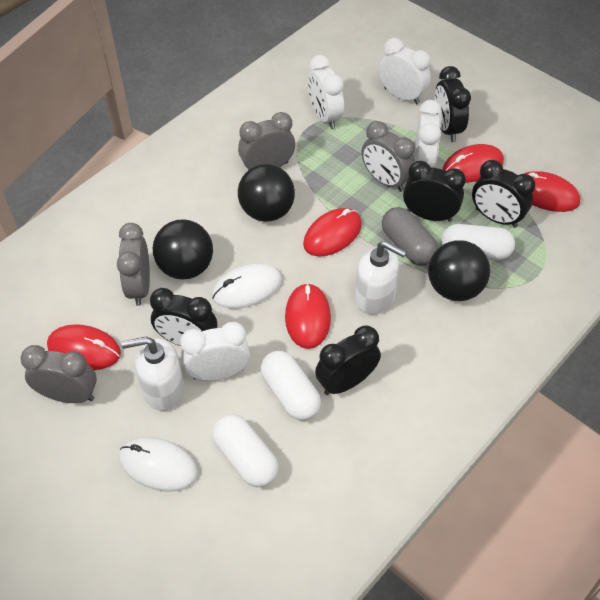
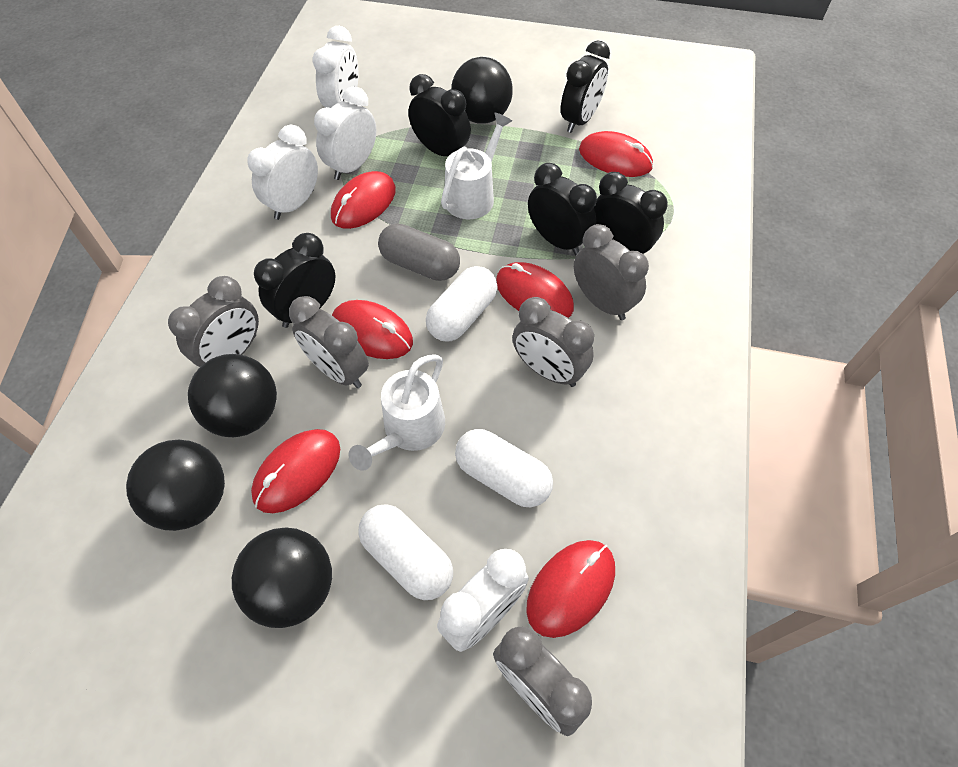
black ball: [153,219,213,280] [238,164,295,222] [428,240,490,301] = 3 -> [126,440,225,531] [188,354,277,437] [232,527,332,628] [451,57,513,124] = 4
grey clock: [20,345,97,403] [117,223,150,306] [238,112,295,169] [361,121,415,192] = 4 -> [168,276,259,367] [289,296,369,388] [493,627,592,736] [512,297,594,387] [574,224,649,320] = 5
red mouse: [47,324,121,370] [285,283,331,349] [303,208,362,256] [443,144,504,183] [524,171,580,212] = 5 -> [251,429,340,513] [331,171,396,229] [332,300,413,359] [496,262,574,318] [526,540,615,638] [579,131,653,177] = 6
white mouse: [119,437,198,492] [212,263,282,308] = 2 -> none = 0
white soap dispenser: [122,336,184,411] [355,241,407,315] = 2 -> none = 0
white watering can: none = 0 -> [348,354,445,471] [441,113,512,219] = 2

